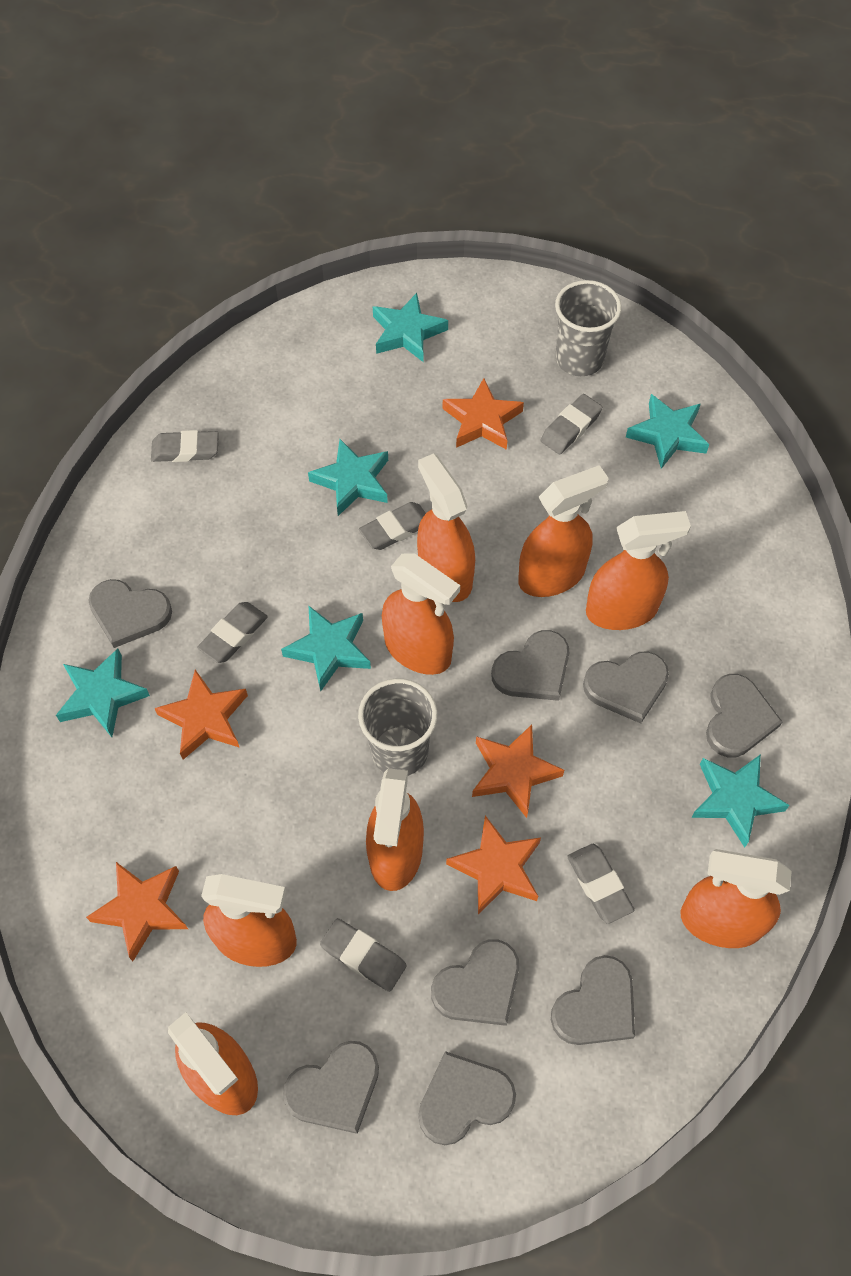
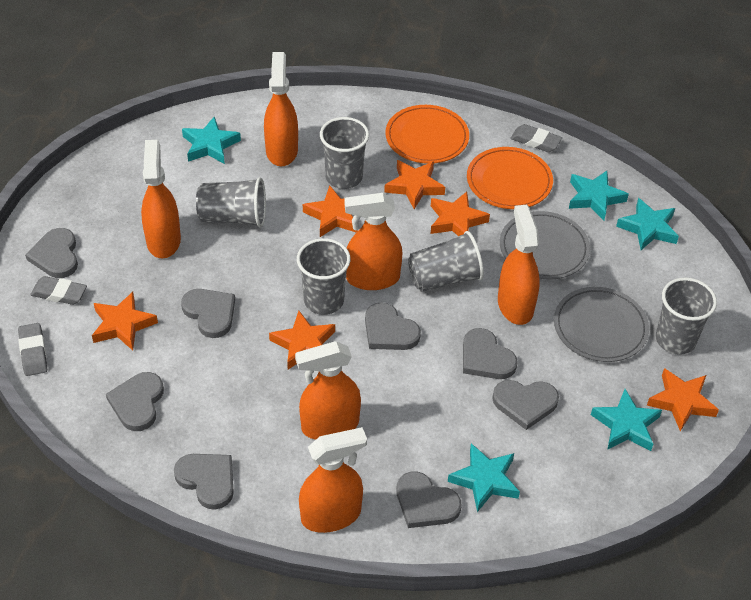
grey cup: [358,678,437,776] [555,280,622,376] = 2 -> [196,177,266,228] [297,238,351,315] [320,117,369,189] [408,231,484,292] [656,277,717,355] = 5
grey eraser: [151,430,219,462] [197,602,268,663] [320,918,407,992] [359,502,426,550] [540,394,603,454] [567,844,634,924] = 6 -> [18,323,47,376] [30,276,87,305] [510,124,562,152] = 3
grey plate: none = 0 -> [500,211,590,280] [554,287,649,362] = 2
orange plate: none = 0 -> [385,105,469,164] [467,147,553,209] = 2
orange spray bottle: [168,1012,258,1115] [201,874,297,967] [366,768,424,891] [382,553,460,675] [417,453,475,602] [518,465,609,597] [586,511,691,630] [680,849,792,948] = 8 -> [141,140,181,258] [264,52,298,166] [295,341,361,440] [299,427,367,533] [344,193,402,290] [498,205,540,325] = 6
orange star: [86,862,188,961] [154,670,248,760] [442,378,524,450] [446,816,541,915] [472,725,564,818] = 5 -> [92,292,158,350] [269,311,335,370] [303,186,358,237] [384,160,445,209] [431,192,490,236] [647,368,719,432] = 6
turquoise star: [56,649,150,737] [281,606,371,691] [308,439,388,516] [373,293,448,362] [626,394,709,469] [691,754,790,848] = 6 -> [182,117,241,164] [448,443,520,512] [569,171,629,221] [591,389,662,451] [616,198,679,250] = 5

